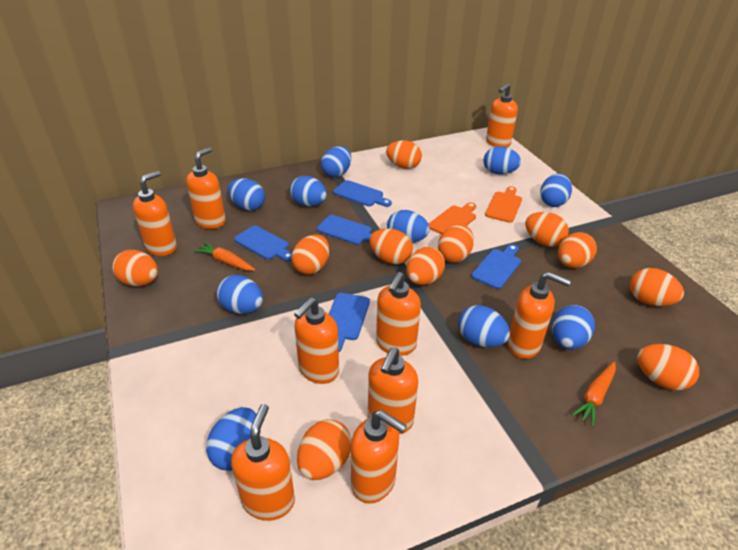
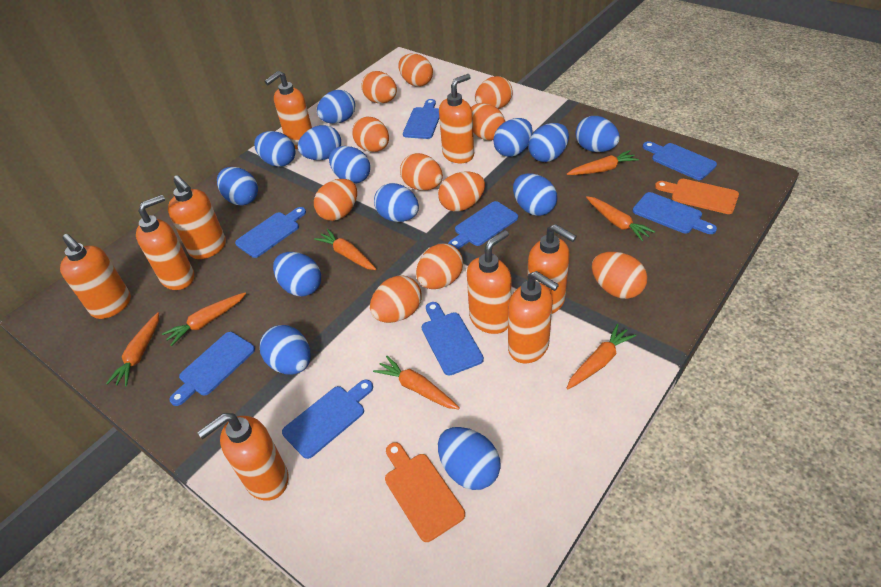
blue cutting board: [234,226,292,261] [317,215,372,245] [329,293,370,352] [333,180,392,207] [471,244,521,289] = 5 -> [170,332,255,406] [235,207,306,258] [282,380,373,459] [403,99,439,139] [422,302,484,376] [448,201,518,249] [633,192,717,234] [643,141,717,180] = 8
blue egg: [206,407,261,471] [217,275,263,314] [228,178,265,211] [290,176,327,207] [321,146,351,177] [387,210,430,243] [458,305,510,347] [483,146,521,174] [540,174,572,207] [552,305,595,350] = 10 -> [217,167,258,205] [254,131,295,167] [260,325,311,374] [273,252,321,296] [298,125,341,160] [317,90,355,124] [329,146,370,184] [374,183,419,222] [438,427,501,490] [493,118,533,157] [513,173,557,216] [528,123,569,162] [575,116,620,152] = 13
orange carrot: [194,242,255,271] [572,362,616,427] = 2 -> [106,312,159,386] [162,293,246,346] [314,229,376,270] [373,356,460,409] [566,324,636,390] [567,150,639,175] [586,196,655,241] = 7

